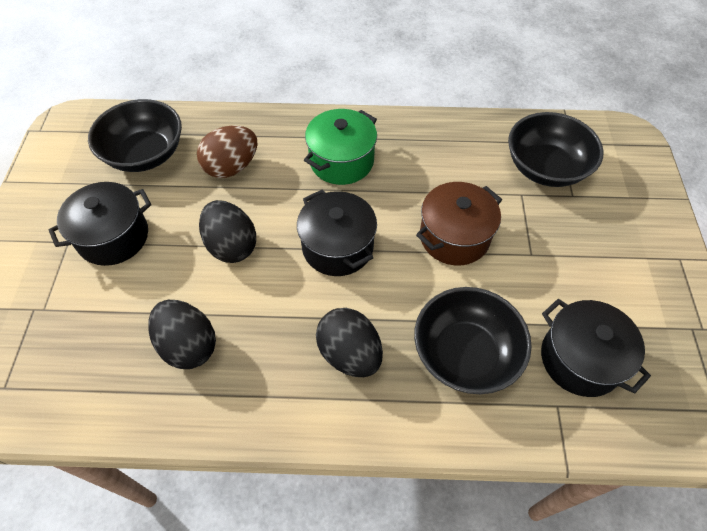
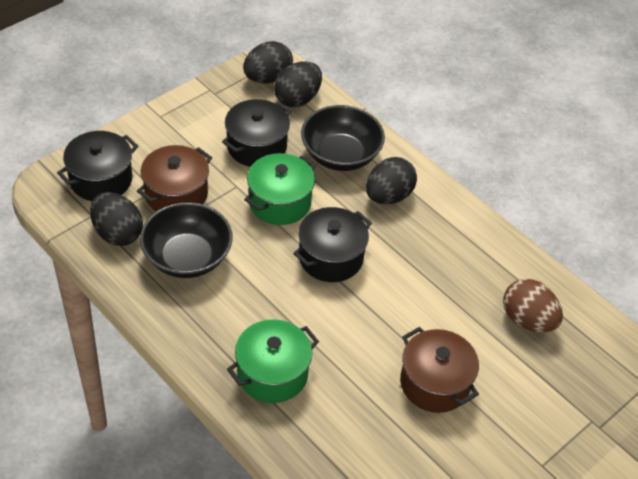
black bowl: [88,99,182,172] [414,287,532,394] [508,112,604,187] = 3 -> [140,202,233,278] [301,105,385,171] = 2
black egg: [148,300,216,369] [199,200,256,263] [316,308,383,377] = 3 -> [90,192,143,246] [243,41,293,84] [274,61,322,108] [366,157,417,204] = 4
brown pot: [416,182,502,265] = 1 -> [137,145,212,211] [400,327,479,413] = 2
green pot: [304,109,377,185] = 1 -> [227,319,319,403] [244,153,316,225] = 2

